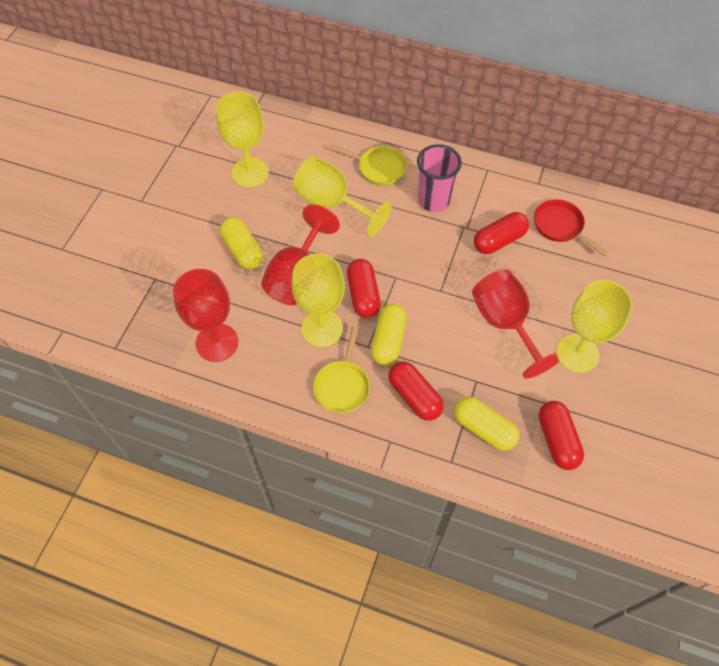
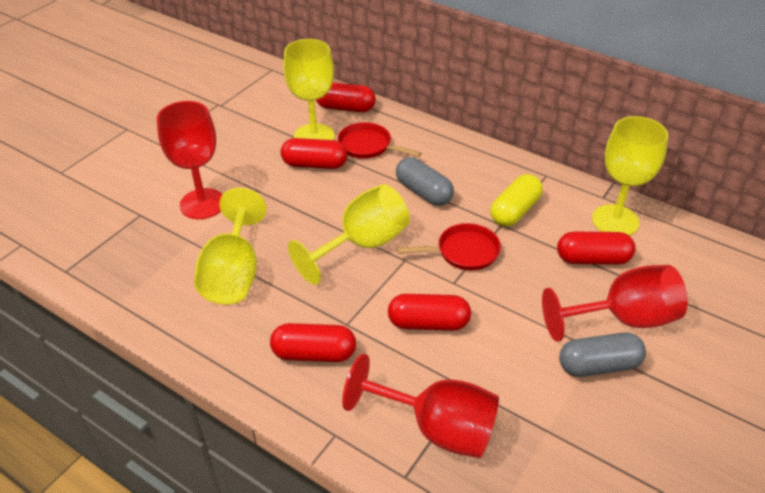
grey capsule: none = 0 -> [396,157,454,206] [559,332,646,377] = 2
pink cup: [417,144,462,212] = 1 -> none = 0
red capsule: [347,259,381,318] [388,361,444,421] [474,212,529,254] [539,401,584,470] = 4 -> [270,323,356,362] [281,138,347,169] [316,82,376,112] [388,294,471,331] [557,232,636,265] = 5
red pan: [534,199,608,256] = 1 -> [338,122,421,159] [397,223,501,271] = 2
yellow capsule: [220,217,263,269] [371,303,407,365] [454,397,520,451] = 3 -> [490,174,543,226] = 1
yellow pan: [313,326,370,413] [330,144,407,186] = 2 -> none = 0

